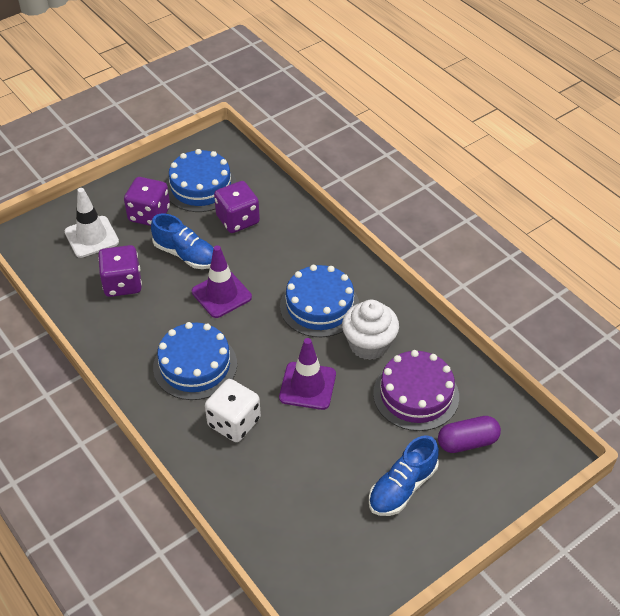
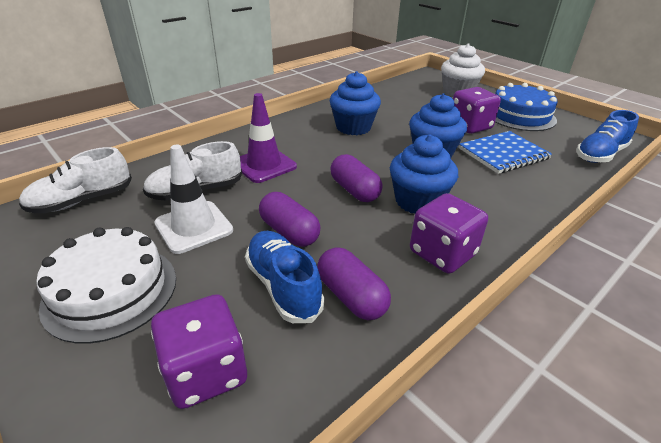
blue cake: [153,322,237,400] [166,149,236,212] [280,265,359,337] = 3 -> [495,83,557,131] = 1
blue cupcake: none = 0 -> [329,71,381,135] [390,134,458,214] [409,93,467,158] = 3
blue notebook: none = 0 -> [459,131,552,174] = 1
purple cake: [373,350,459,431] = 1 -> none = 0
purple capsule: [438,416,501,453] = 1 -> [259,192,321,247] [317,247,391,320] [330,154,383,202] = 3
purple traffic cone: [192,245,252,318] [279,338,336,410] = 2 -> [240,93,297,183] = 1
white cake: none = 0 -> [36,227,176,344] = 1
white dice: [205,379,261,442] = 1 -> none = 0
white shoe: none = 0 -> [19,147,132,213] [143,141,242,200] = 2

